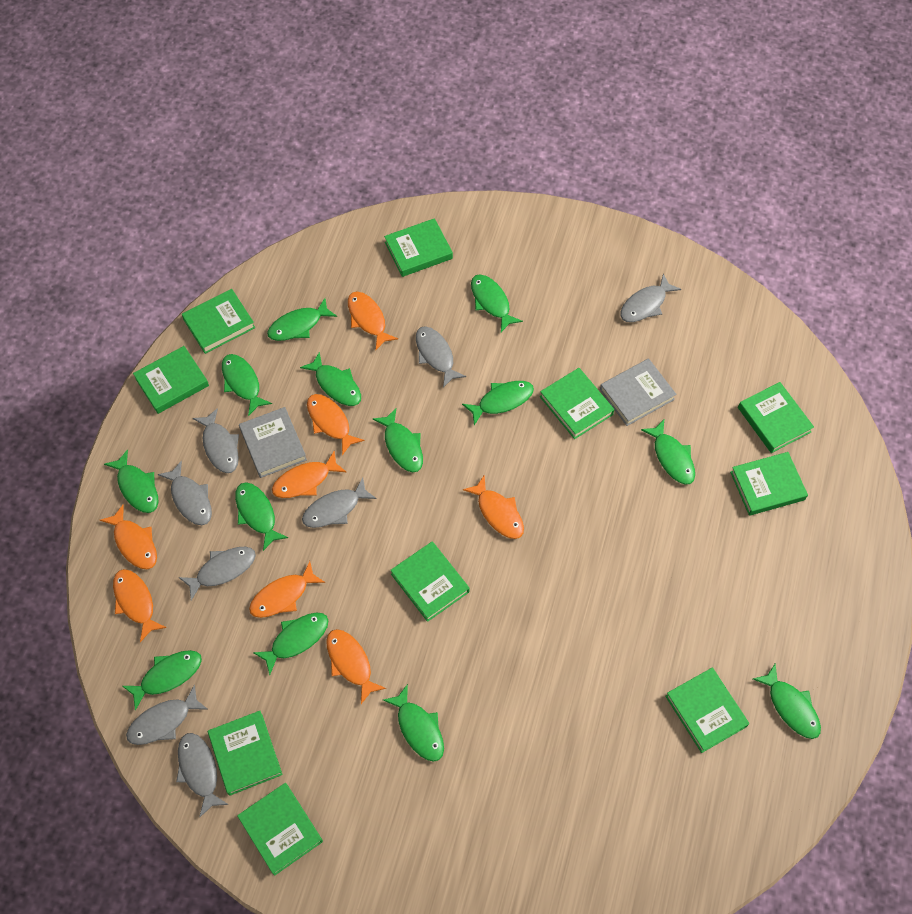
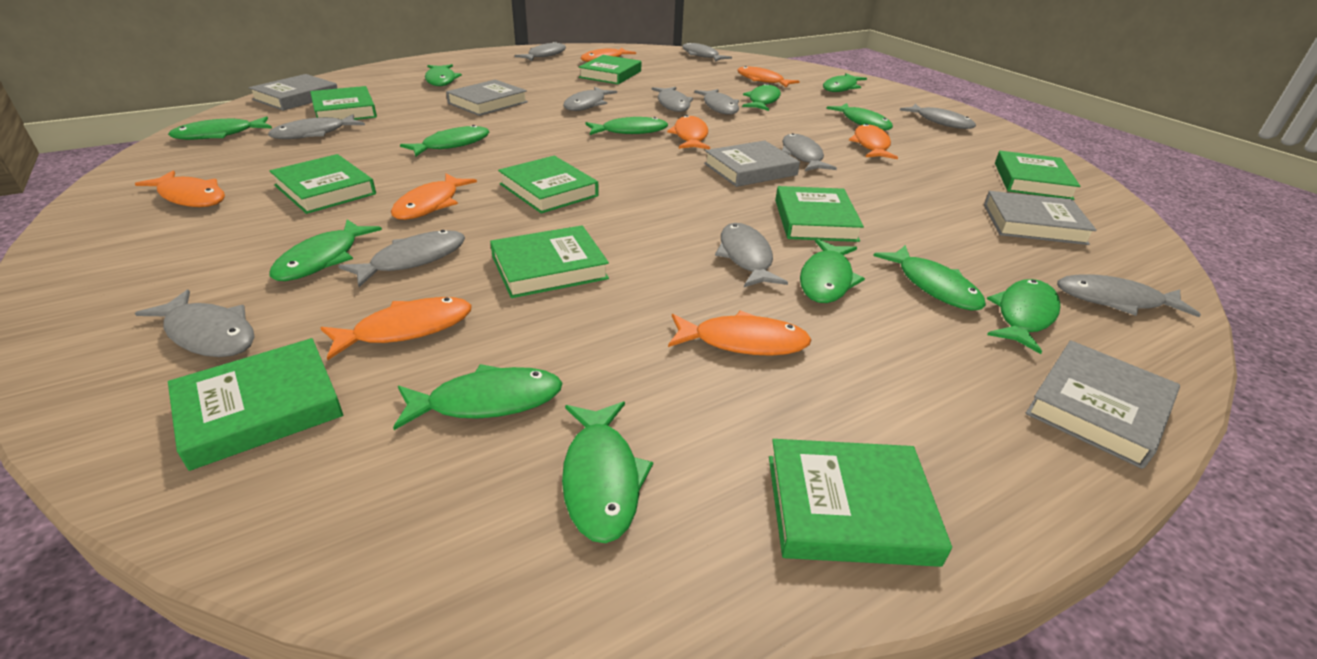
green book: [133,346,209,414] [182,289,255,354] [208,711,282,796] [237,783,323,876] [384,218,453,277] [390,542,470,622] [540,368,614,439] [665,668,749,753] [730,452,808,516] [738,382,814,453] = 10 -> [168,338,343,471] [269,154,376,214] [310,86,377,120] [490,225,609,298] [498,156,599,214] [579,55,641,84] [769,439,952,567] [775,186,864,242] [995,151,1080,200] = 9
grey book: [239,407,307,478] [600,358,676,426] = 2 -> [248,74,338,111] [446,79,528,116] [704,140,800,187] [984,191,1097,245] [1026,340,1180,469] = 5
grey fish: [126,684,208,745] [157,460,212,525] [176,733,229,818] [179,547,256,601] [193,408,239,473] [302,478,377,528] [416,326,466,388] [620,274,681,322] = 8 -> [135,290,255,357] [268,114,365,139] [338,230,465,287] [515,42,566,61] [563,87,617,111] [651,87,693,112] [682,42,732,62] [694,89,739,115] [715,223,788,287] [782,133,837,171] [900,104,976,129] [1057,274,1201,317] = 12

